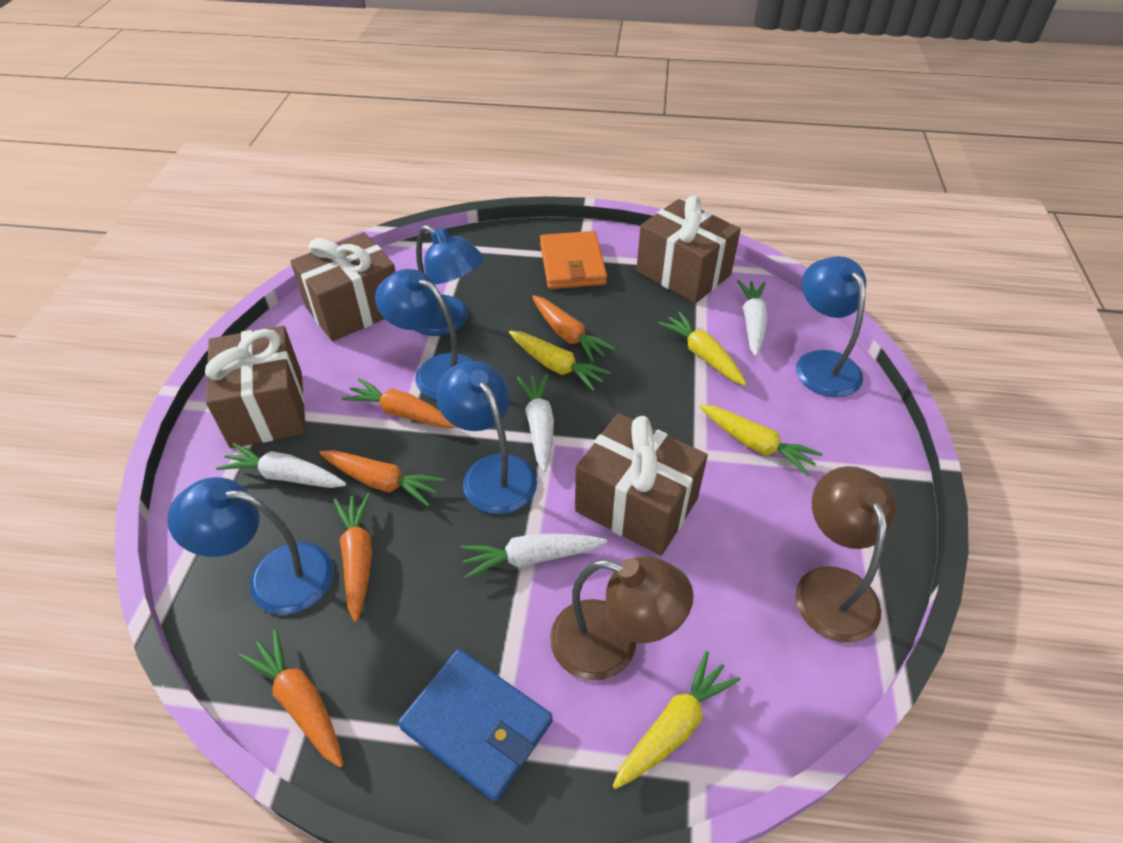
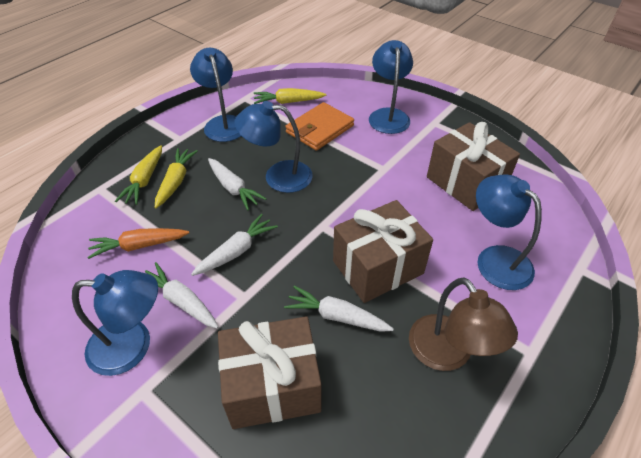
blue wallet: [398,649,553,802] = 1 -> none = 0
brown gift: [205,326,306,448] [290,232,396,341] [575,413,708,556] [636,196,741,303] = 4 -> [218,316,321,429] [333,200,433,303] [427,122,520,211] = 3
brown lamp: [550,556,693,681] [795,466,896,643] = 2 -> [409,278,518,371] = 1
orange carrot: [238,629,343,768] [319,450,444,506] [334,493,372,622] [342,378,458,428] [532,295,615,363] = 5 -> [87,228,189,259] = 1
yellow carrot: [509,331,611,391] [613,651,741,789] [658,312,747,386] [699,404,823,476] = 4 -> [115,145,162,205] [155,148,197,209] [254,88,326,104] = 3

